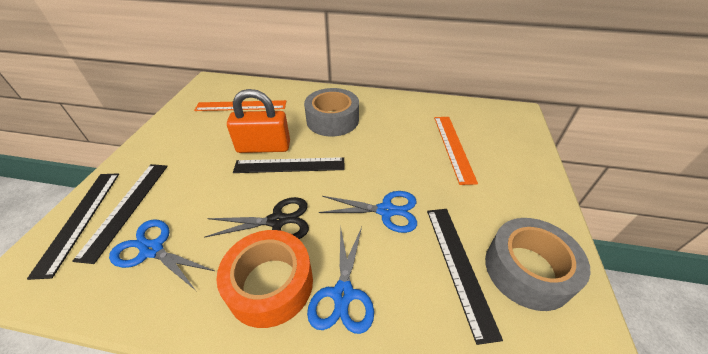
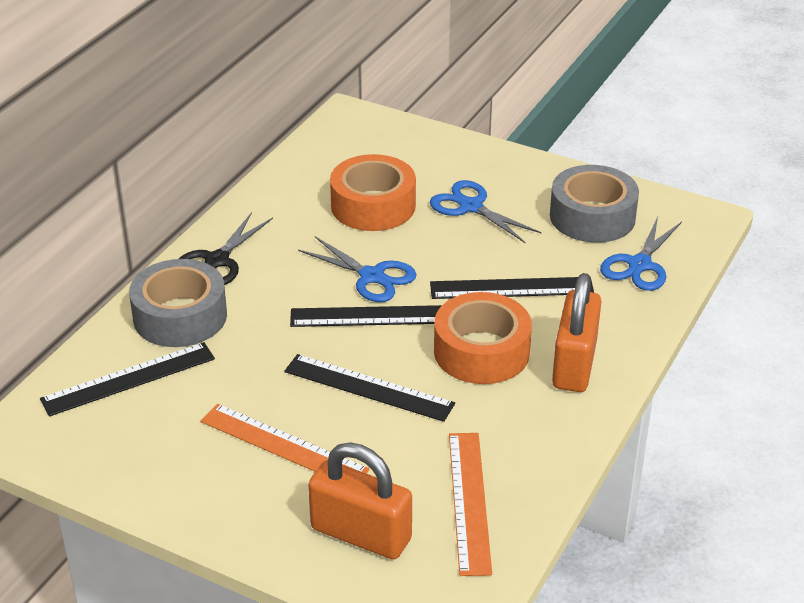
orange padlock: [227,89,290,153] = 1 -> [308,442,412,559] [552,273,601,392] = 2
orange tape: [216,230,313,328] = 1 -> [330,154,416,231] [434,292,532,384] = 2

